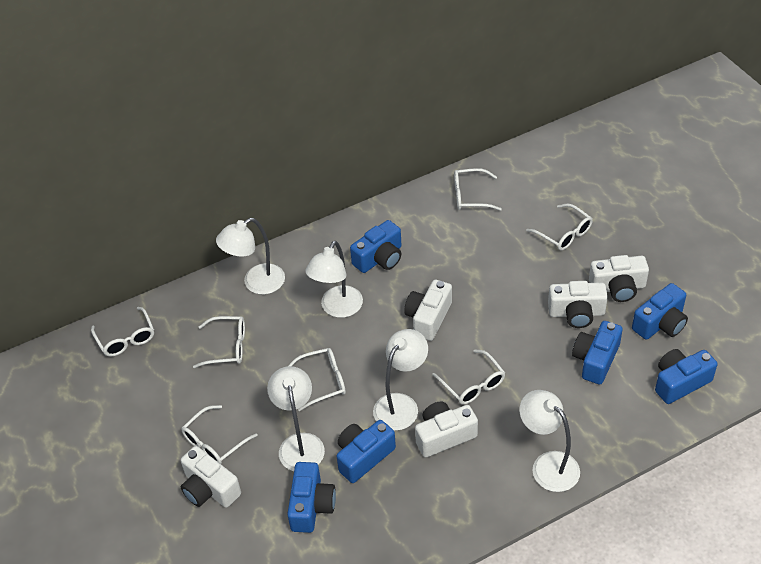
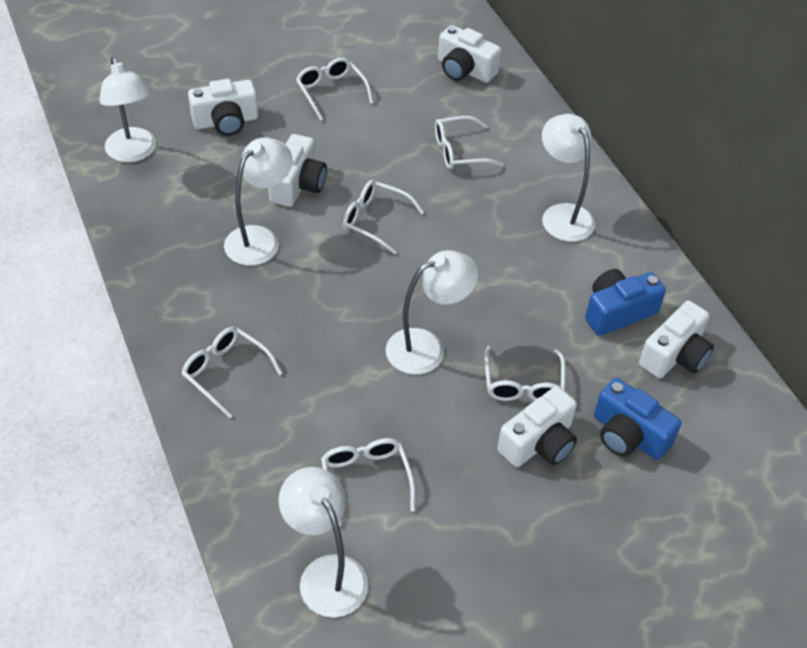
blue camera: [287,462,336,533] [337,420,396,483] [350,220,401,273] [572,321,623,384] [632,283,688,340] [655,349,718,404] = 6 -> [585,269,666,336] [594,378,681,460] = 2
white glasses: [91,307,154,357] [182,405,258,464] [193,316,245,368] [289,348,346,411] [432,350,505,405] [454,168,502,211] [526,204,593,250] = 7 -> [181,327,283,418] [296,57,373,121] [321,438,415,526] [342,180,424,254] [435,116,504,169] [485,346,566,401] = 6

